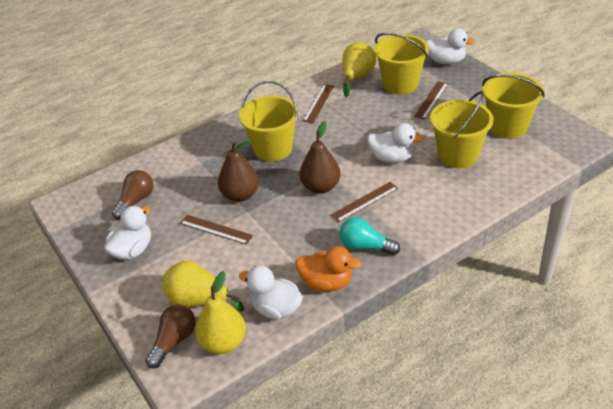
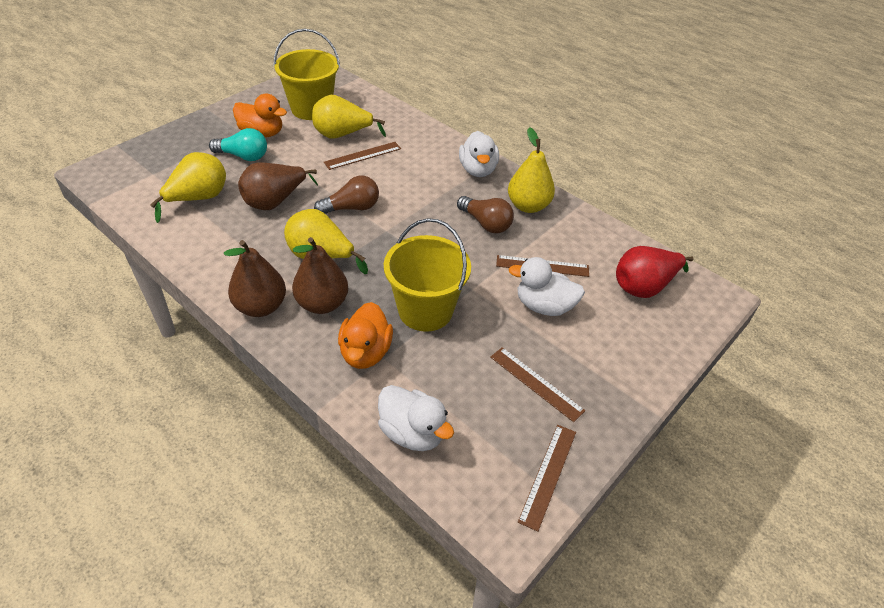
brown pear: [218,141,259,202] [300,121,341,194] = 2 -> [224,240,286,317] [238,162,318,210] [292,237,348,314] = 3
orange duck: [296,246,362,291] = 1 -> [233,94,287,138] [338,302,393,369] = 2
red pear: none = 0 -> [616,246,694,298] = 1
white duck: [104,206,151,260] [239,266,303,319] [367,123,424,163] [426,29,475,64] = 4 -> [378,385,454,451] [459,131,499,177] [509,257,585,316] = 3
yellow bucket: [239,81,299,162] [374,33,429,94] [430,91,494,168] [482,73,545,139] = 4 -> [274,29,340,120] [384,218,471,332] = 2
yellow pear: [162,261,244,312] [195,271,246,354] [342,42,376,97] = 3 -> [150,152,226,223] [284,209,368,274] [312,95,386,139] [508,127,555,213] = 4

